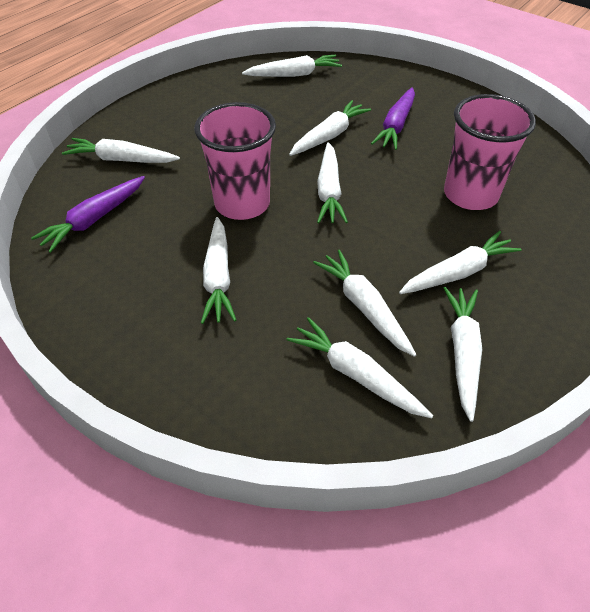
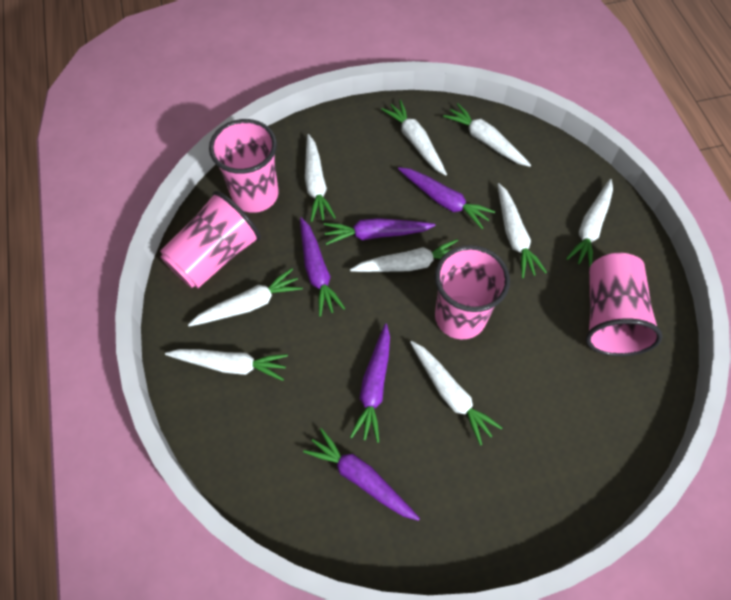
pink cup: [194,102,276,220] [444,94,536,210] = 2 -> [160,191,261,288] [209,119,279,213] [435,245,510,339] [586,253,662,356] = 4
purple carrot: [31,176,145,253] [371,87,415,150] = 2 -> [300,217,345,317] [303,428,420,521] [324,218,436,245] [350,324,390,443] [398,167,495,229] = 5

